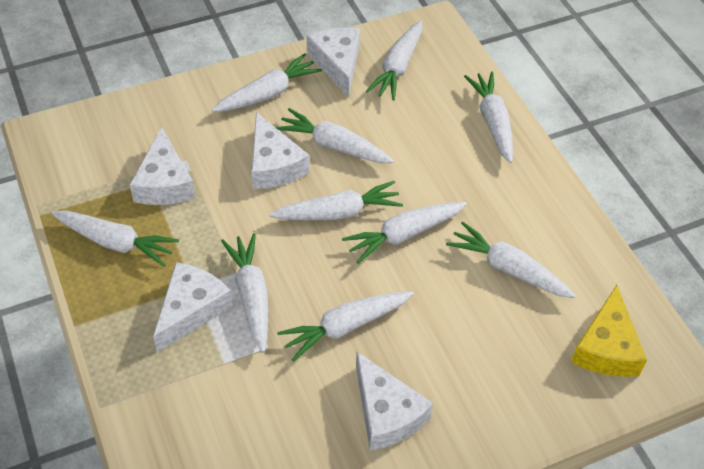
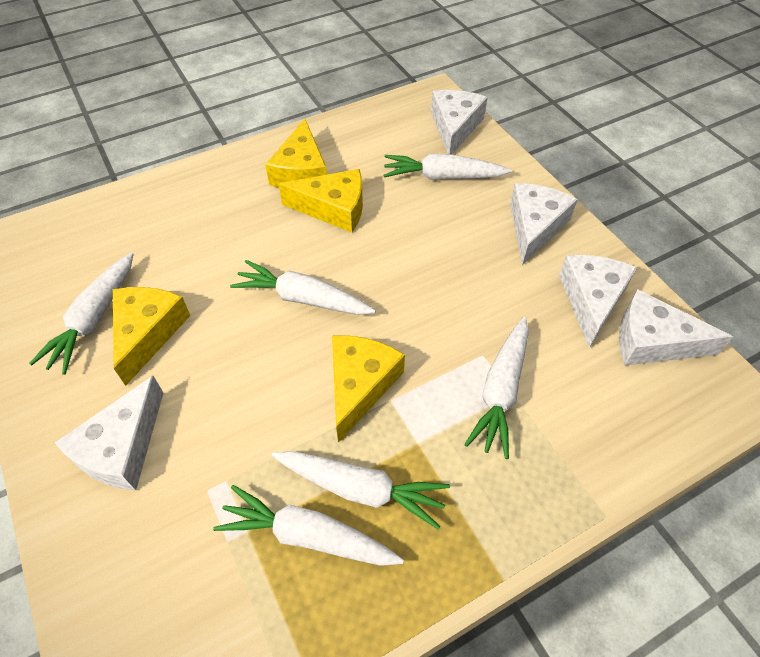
white carrot: [51,211,179,267] [212,53,322,112] [221,233,268,353] [270,181,403,220] [275,108,394,163] [277,291,414,361] [342,202,467,264] [366,20,422,100] [446,221,576,298] [464,72,513,163] = 10 -> [29,253,134,375] [213,485,404,566] [230,260,376,315] [272,451,450,530] [384,154,512,180] [464,317,529,459] = 6
yellow cheese: [571,285,647,377] = 1 -> [113,287,190,386] [265,119,327,188] [279,169,363,233] [332,335,405,443] = 4

